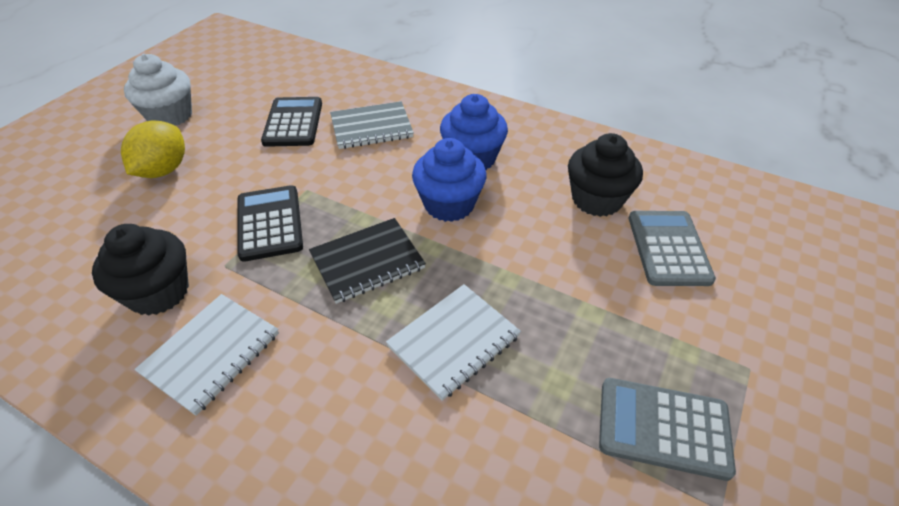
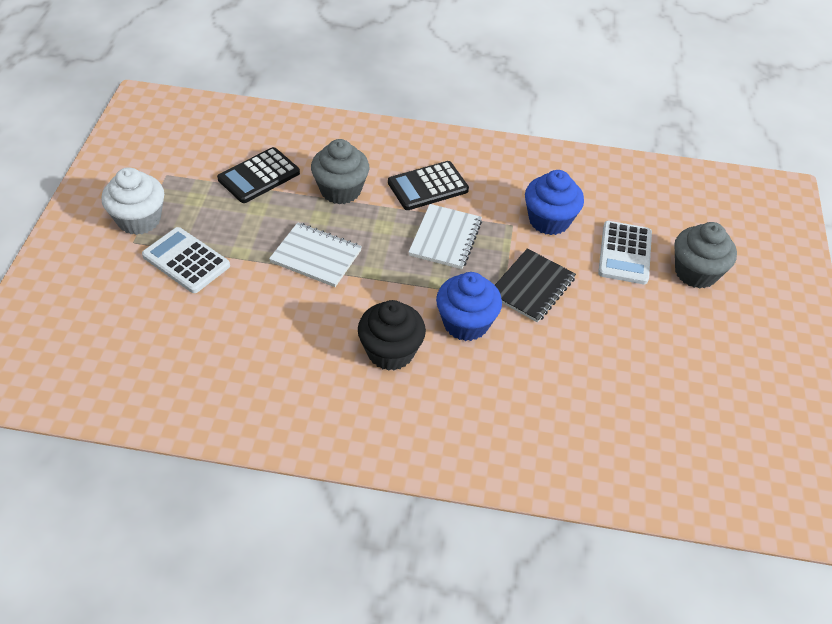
black cupcake: [92,224,189,316] [568,133,643,217] = 2 -> [358,300,426,371] = 1
grey calculator: [599,378,736,481] [629,211,716,286] = 2 -> none = 0
grey cupcake: none = 0 -> [311,139,369,204] [674,222,737,289] = 2
grey notebook: [330,101,414,149] = 1 -> none = 0
white calculator: none = 0 -> [142,227,230,293] [598,221,652,284] = 2
yellow lemon: [121,120,185,178] = 1 -> none = 0

